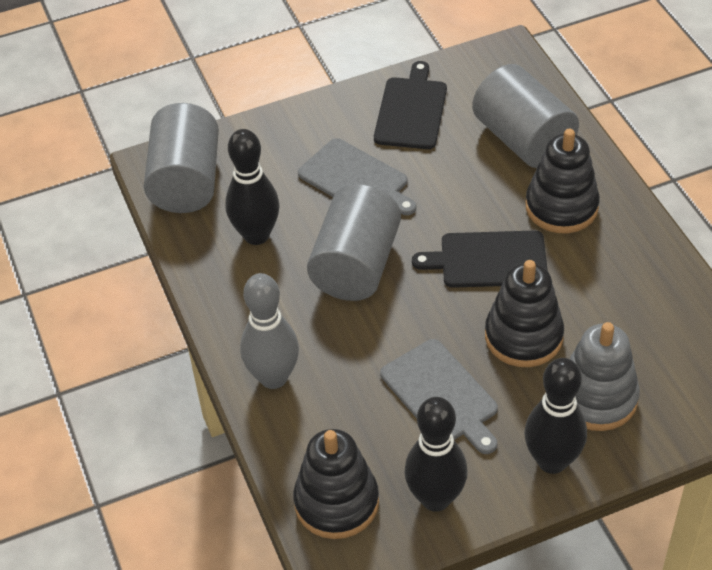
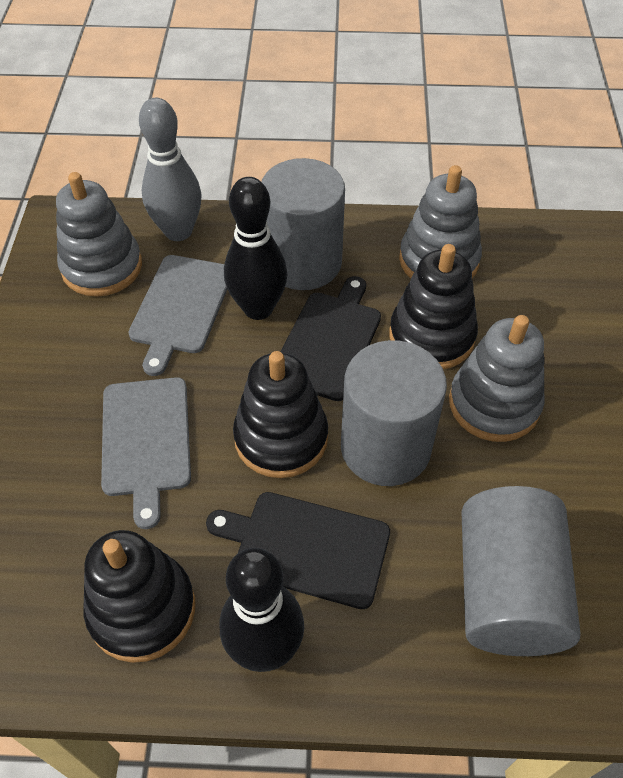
black bowling pin: [225,129,279,245] [404,397,468,512] [524,358,587,474] = 3 -> [219,548,304,672] [224,177,288,320] = 2
grey stacking toy: [570,322,640,431] = 1 -> [56,172,142,297] [399,165,482,278] [449,315,544,442] = 3

